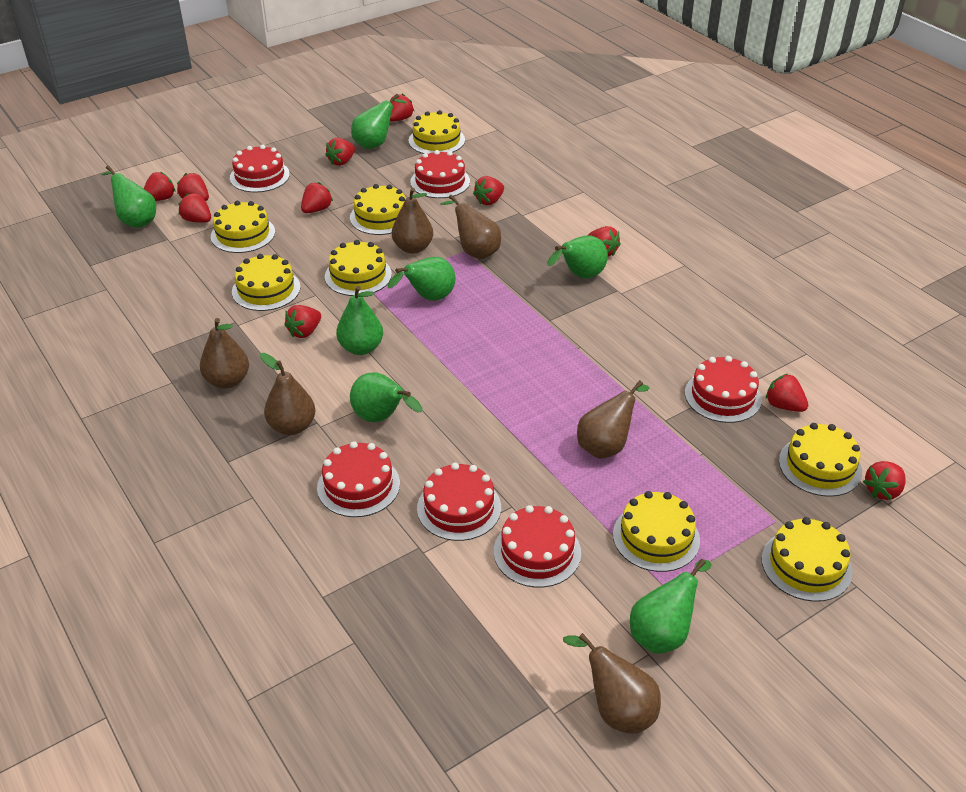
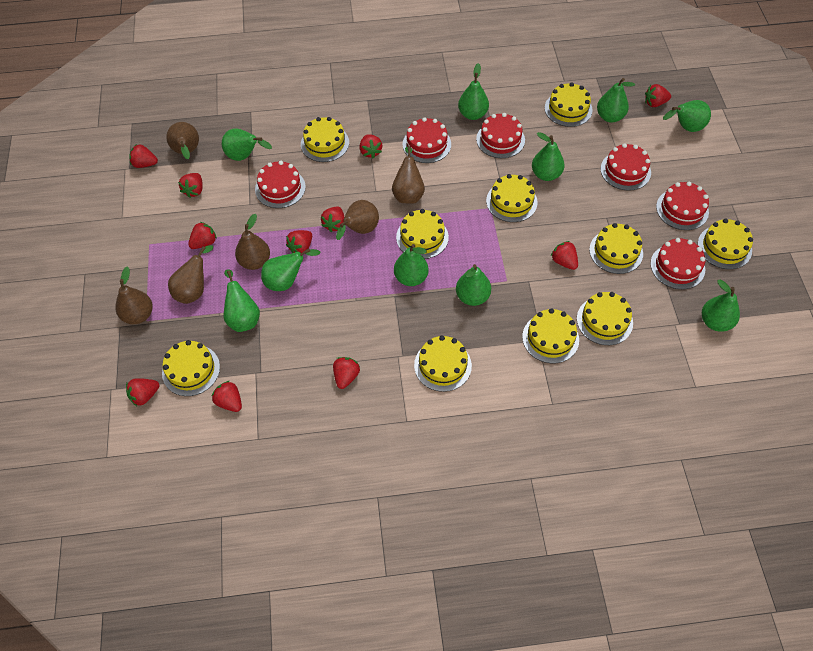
green pear: [101,165,156,228] [336,286,383,355] [350,372,422,422] [351,94,407,149] [387,257,456,301] [547,235,608,278] [630,559,712,654] = 7 -> [222,128,272,161] [224,269,260,332] [261,248,320,291] [394,244,429,286] [456,264,491,306] [458,63,489,120] [532,132,565,181] [597,78,635,123] [663,100,711,132] [702,280,740,332] = 10
yellow cake: [211,201,275,253] [232,254,300,311] [325,240,392,296] [350,184,406,235] [408,110,465,154] [613,491,700,572] [762,517,853,602] [779,423,862,497] = 8 -> [162,340,220,396] [301,117,349,162] [396,209,449,259] [414,335,472,392] [486,174,538,222] [522,308,579,363] [545,82,592,127] [577,292,633,345] [589,223,643,274] [698,219,753,269] = 10

